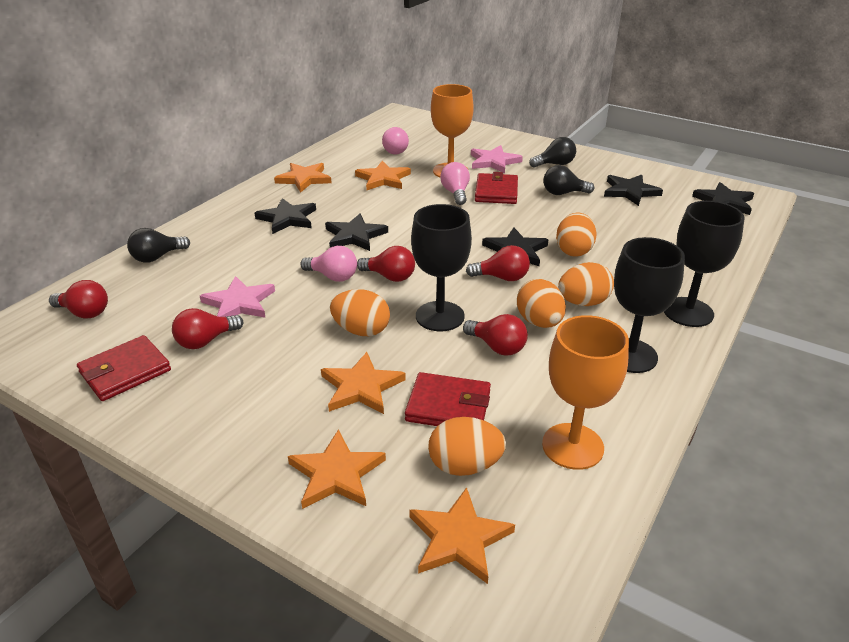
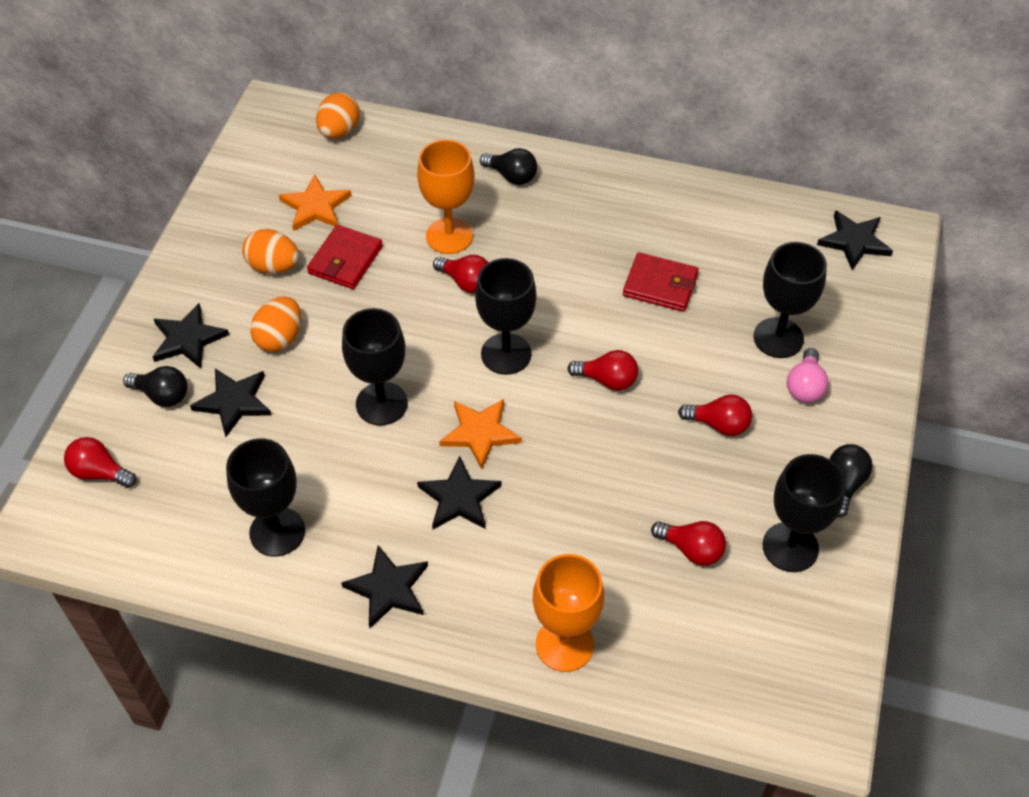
black goblet: [411,204,472,331] [614,237,685,373] [664,201,744,327] = 3 -> [226,438,305,557] [342,308,408,425] [475,258,536,375] [753,242,827,358] [762,454,846,572] = 5
orange egg: [330,289,390,336] [428,417,506,476] [517,279,566,328] [556,213,597,257] [558,262,614,306] = 5 -> [242,229,299,274] [250,296,301,352] [316,92,360,138] = 3
orange star: [274,163,332,193] [288,429,386,509] [321,352,406,414] [355,161,411,190] [409,487,515,584] = 5 -> [279,174,352,231] [439,399,522,469] = 2
pink light bulb: [300,246,357,282] [382,127,409,154] [440,162,470,205] = 3 -> [787,348,828,403] = 1
pink star: [200,276,275,318] [471,145,523,173] = 2 -> none = 0
red wallet: [77,335,171,401] [405,372,491,426] [475,172,518,204] = 3 -> [307,225,383,289] [623,252,699,312] = 2

